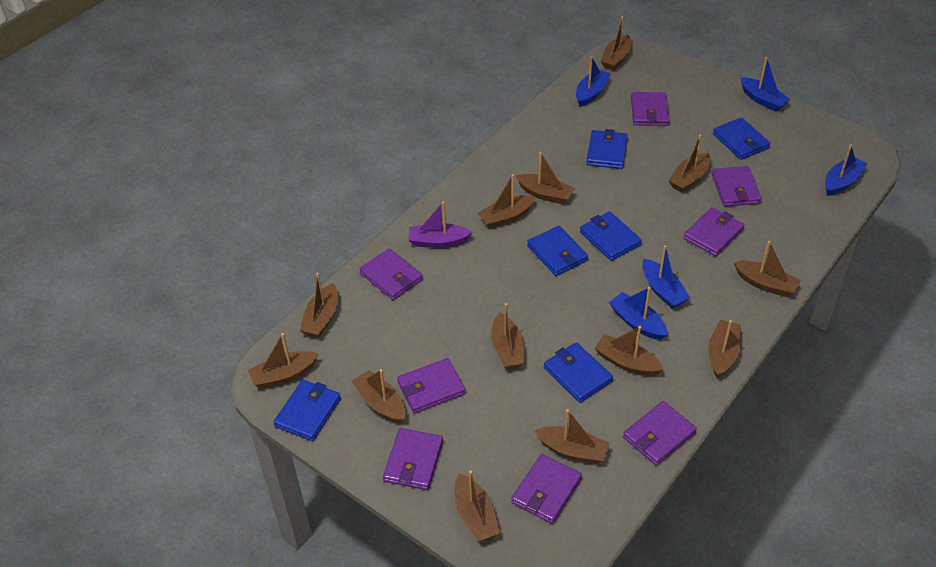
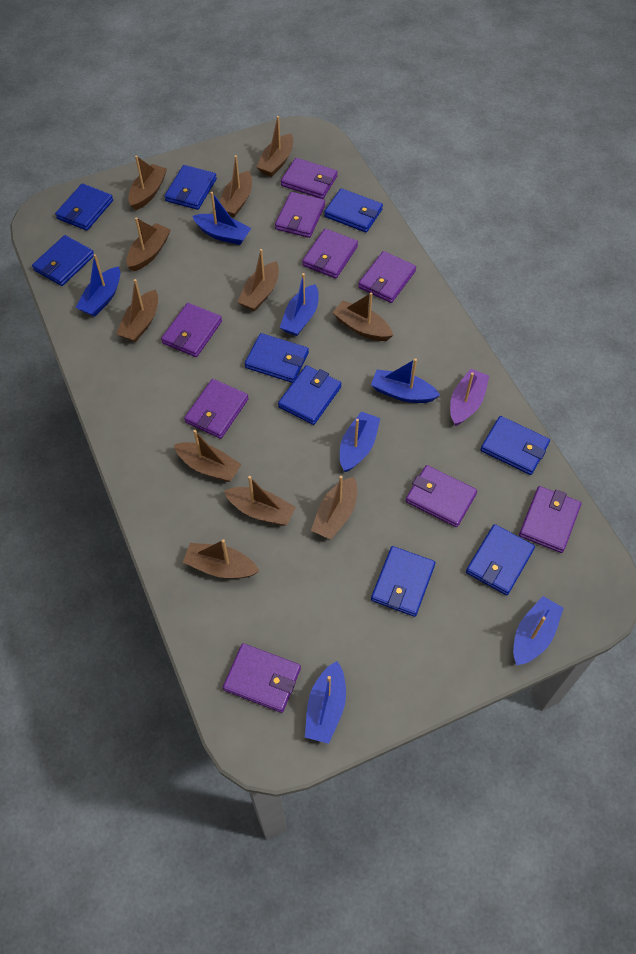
blue boat: [576,56,611,107] [609,287,668,340] [642,245,690,308] [740,57,791,112] [825,144,867,196] = 5 -> [75,254,120,317] [192,192,251,245] [280,273,319,336] [305,661,346,744] [340,411,380,472] [371,358,440,403] [513,596,564,665] = 7
blue wallet: [274,380,341,441] [527,226,588,276] [544,342,613,403] [580,212,642,261] [586,129,628,169] [713,117,770,160] = 6 -> [32,235,94,286] [55,183,113,231] [164,165,217,210] [245,333,309,383] [278,365,341,425] [324,188,383,233] [371,546,435,617] [466,524,535,595] [481,416,550,475] = 9
brown boat: [248,333,318,389] [300,273,338,338] [352,369,406,423] [454,471,500,541] [478,174,536,229] [491,303,525,369] [516,152,575,204] [534,409,610,464] [594,326,664,376] [600,16,631,71] [668,135,711,193] [708,320,741,378] [734,241,801,297] = 13 -> [117,279,158,342] [126,217,171,272] [128,156,167,210] [174,430,242,482] [183,539,259,578] [220,155,252,217] [224,476,296,526] [237,249,279,311] [256,116,293,177] [311,476,357,540] [332,292,393,341] = 11
purple wallet: [359,248,423,300] [383,428,443,490] [397,358,466,413] [511,454,582,524] [623,401,697,466] [631,92,670,126] [683,207,744,257] [712,166,762,207] = 8 -> [161,303,222,357] [184,379,249,439] [223,643,301,713] [275,192,325,238] [281,158,338,199] [302,229,358,279] [358,251,416,303] [406,465,477,527] [519,486,581,553] = 9

